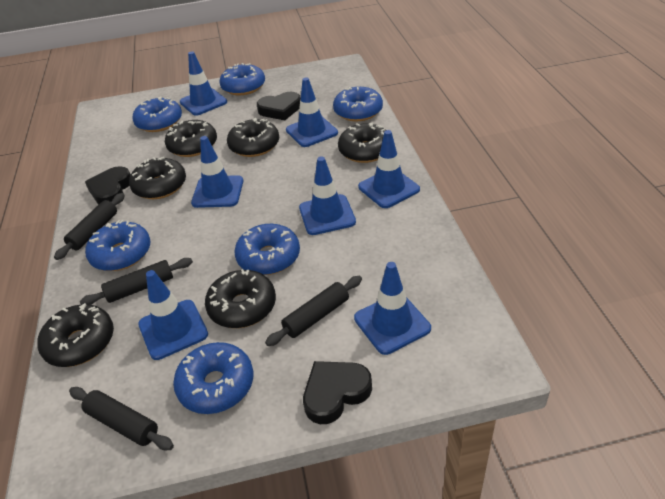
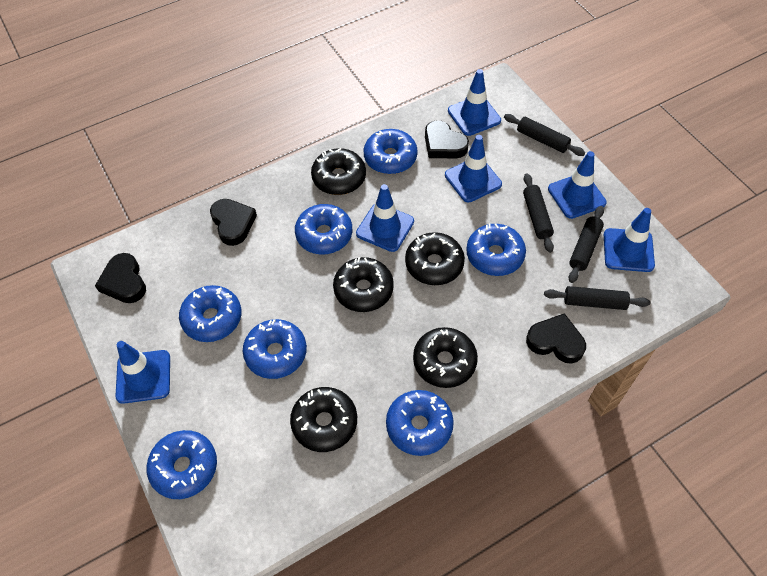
black donut: [38,303,114,367] [129,157,186,199] [165,120,217,157] [205,269,276,328] [227,118,279,157] [338,122,386,163] = 6 -> [290,387,357,452] [311,148,366,195] [333,257,394,312] [405,232,465,285] [413,327,478,388] = 5
black heart: [85,166,131,205] [257,92,301,120] [303,361,372,424] = 3 -> [95,253,146,303] [210,199,257,246] [425,120,469,158] [526,313,586,364] = 4
blue donut: [85,219,151,271] [132,96,182,132] [173,342,253,414] [219,63,265,95] [234,224,300,275] [333,87,383,121] = 6 -> [146,430,217,499] [179,285,242,342] [243,319,307,379] [295,204,352,255] [364,129,417,174] [386,390,454,456] [466,224,526,276] = 7
blue traffic cone: [138,270,208,360] [180,51,227,116] [191,136,243,208] [286,77,338,147] [299,156,356,235] [354,262,431,355] [358,130,420,208] = 7 -> [115,341,170,404] [356,184,414,252] [445,135,502,202] [448,69,501,136] [548,151,607,219] [604,208,655,272] = 6

